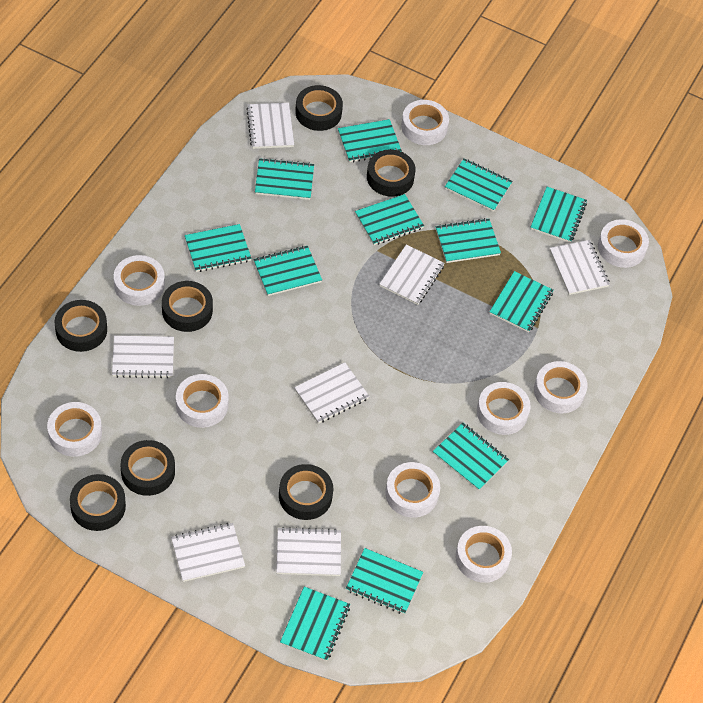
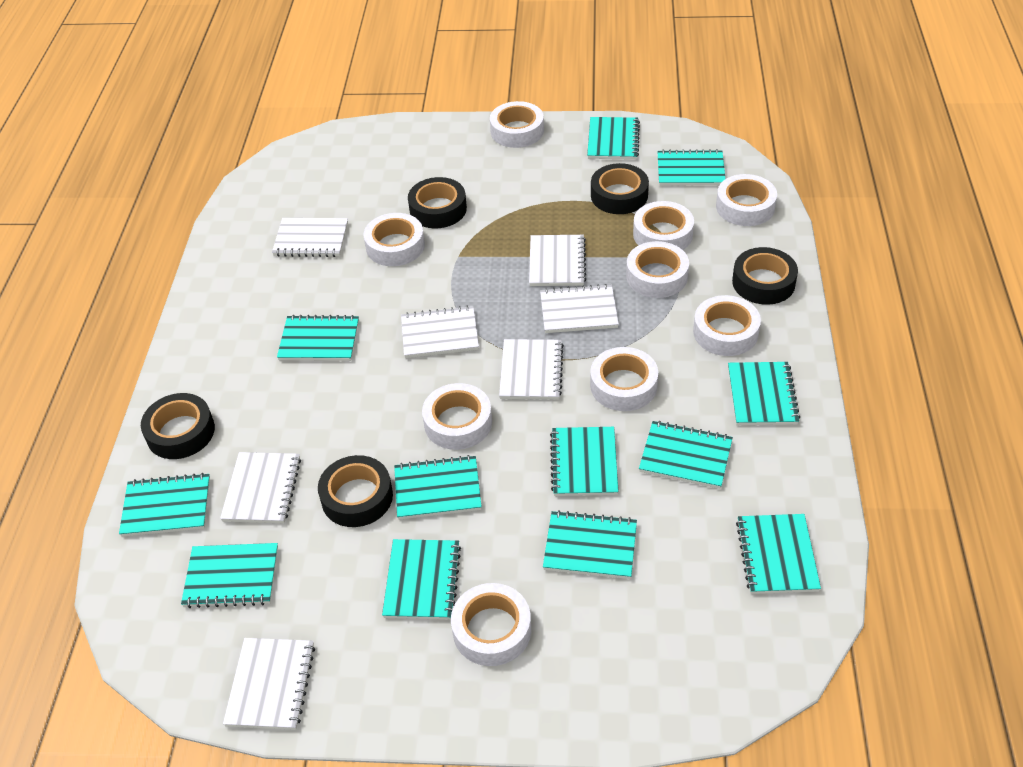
black tape: [55,300,107,352] [70,474,126,531] [121,440,175,496] [162,281,213,332] [279,464,333,520] [295,85,343,131] [367,150,416,197] = 7 -> [141,393,215,459] [318,455,393,527] [408,177,467,228] [591,163,649,214] [732,247,798,305] = 5

